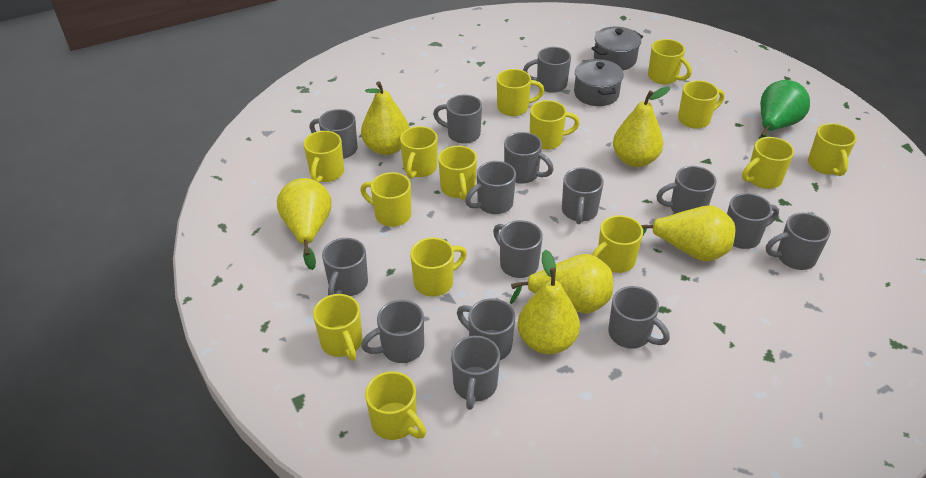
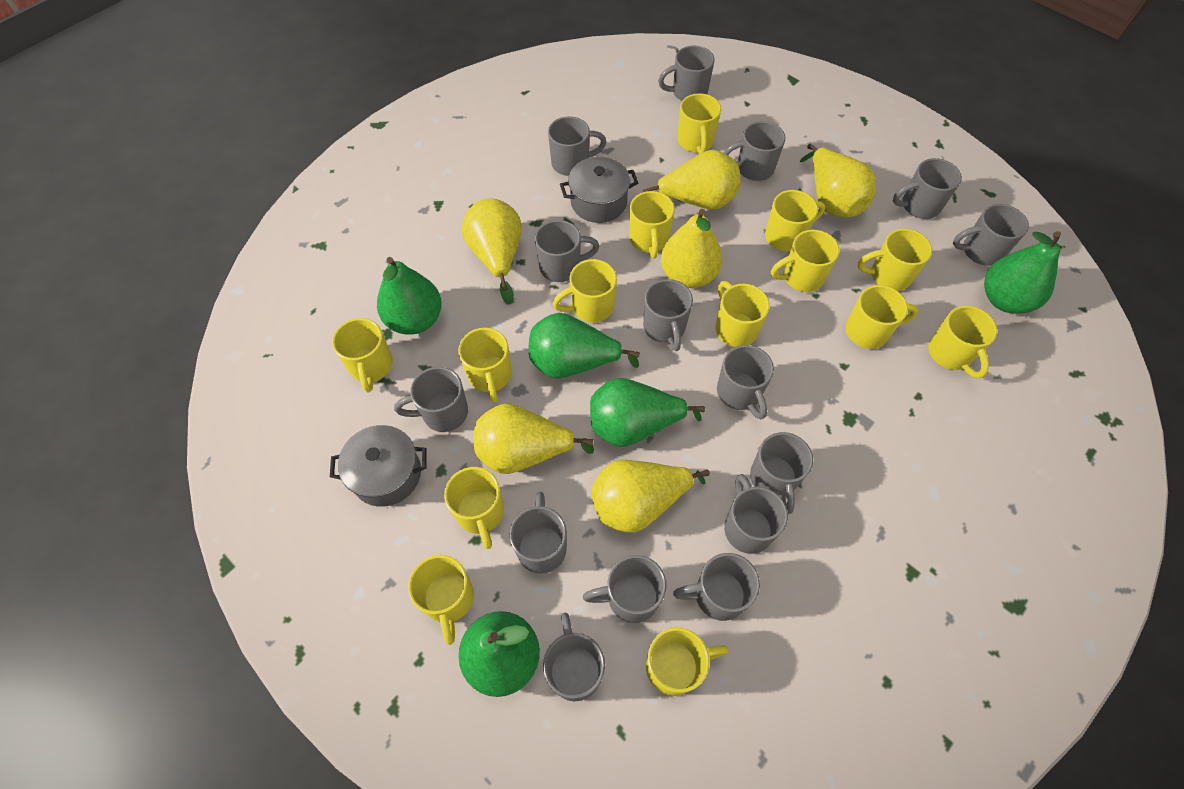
green pear: [758,80,810,140] = 1 -> [377,257,442,335] [458,611,540,697] [528,313,640,379] [590,378,705,447] [984,231,1061,314] = 5

